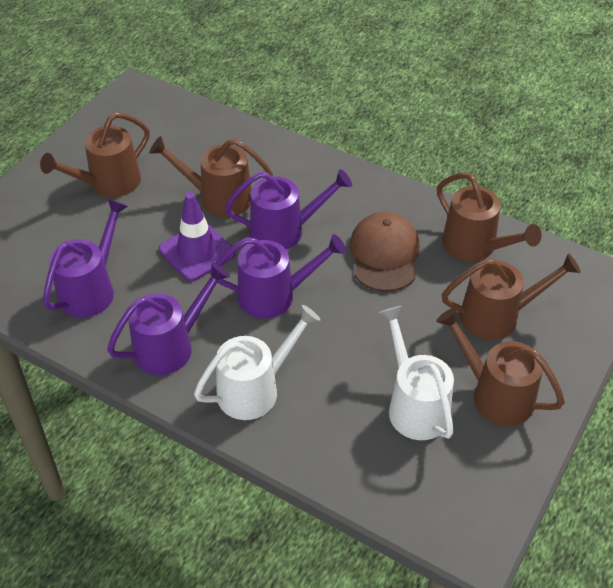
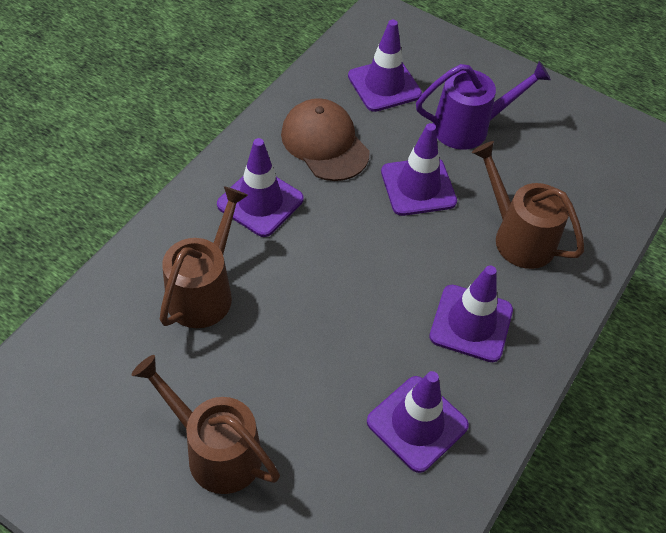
brown watering can: [40,112,150,197] [149,136,273,217] [436,307,565,426] [437,172,542,262] [442,253,581,340] = 5 -> [131,355,280,494] [160,186,248,328] [472,141,584,269] = 3
purple traffic cone: [159,192,236,281] = 1 -> [217,138,304,237] [348,20,422,112] [367,371,469,473] [381,123,457,216] [429,265,513,362] = 5
purple watering can: [43,198,128,318] [107,262,230,375] [210,234,346,319] [225,169,352,249] = 4 -> [416,61,551,150] = 1
white watering can: [194,305,320,420] [379,306,454,440] = 2 -> none = 0

